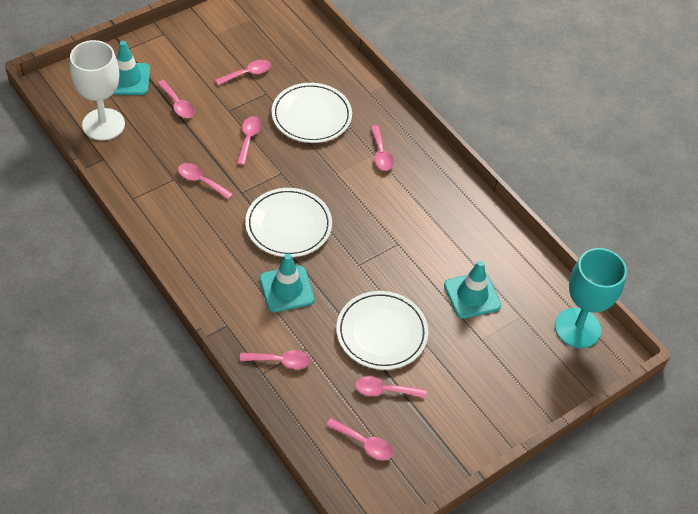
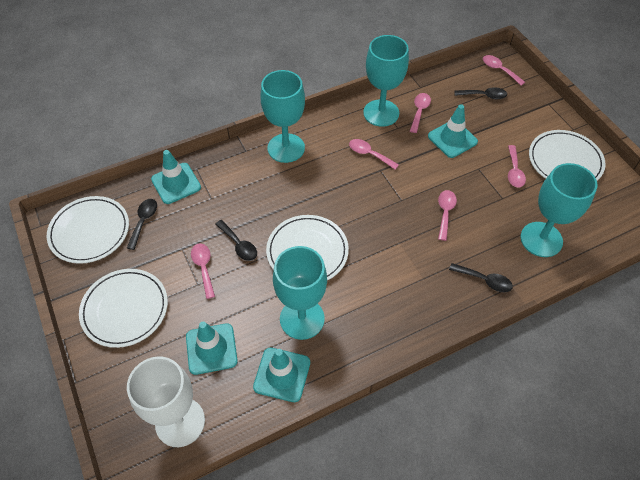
black spoon: none = 0 -> [127,199,157,250] [215,220,257,261] [449,263,513,292] [454,87,507,99] = 4
pink spoon: [157,80,194,118] [178,163,233,200] [215,60,271,85] [236,116,262,165] [240,350,311,369] [326,418,393,460] [355,377,426,398] [371,125,394,171] = 8 -> [191,244,215,299] [349,139,399,170] [410,93,431,133] [438,190,457,241] [483,55,525,86] [508,145,526,188] = 6
turquoise goblet: [555,248,627,348] = 1 -> [261,70,305,163] [273,246,327,340] [363,35,409,127] [520,163,597,257] = 4
turquoise traffic cone: [113,41,150,95] [260,254,315,312] [444,260,501,319] = 3 -> [151,150,201,204] [186,322,238,375] [253,348,310,402] [428,104,478,158] = 4
white plate: [245,188,332,257] [272,83,352,143] [336,291,428,370] = 3 -> [47,196,129,264] [79,269,168,348] [266,215,349,281] [529,130,606,181] = 4

